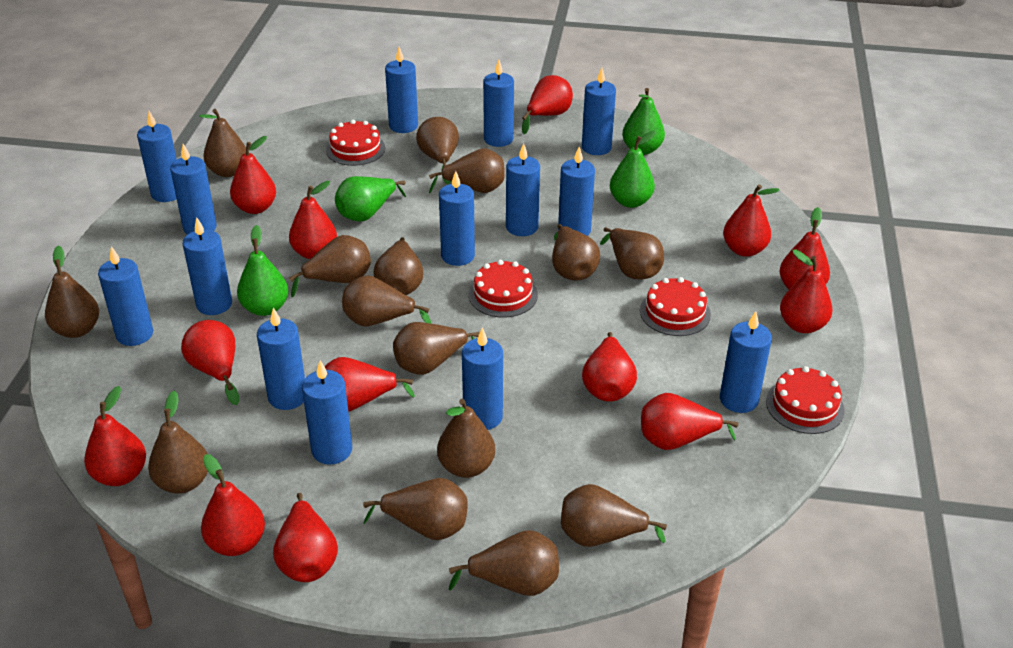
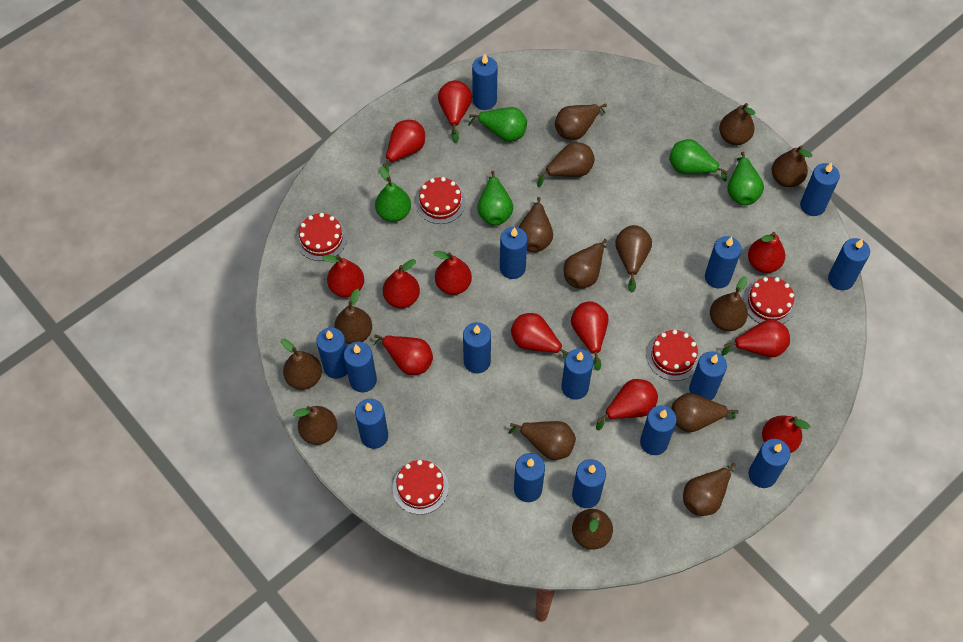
blue candle: [98,246,153,346] [137,111,177,202] [170,144,217,235] [183,217,232,315] [257,308,305,410] [302,360,352,465] [385,47,418,133] [439,171,475,266] [462,328,503,430] [483,59,514,147] [506,143,540,236] [558,147,595,236] [582,68,616,155] [720,311,772,413] = 14 -> [316,328,347,379] [344,342,377,393] [355,399,388,449] [463,322,491,373] [472,54,498,110] [500,227,528,279] [514,453,545,502] [561,349,594,400] [572,459,606,508] [640,405,677,455] [689,351,727,400] [705,236,741,288] [748,439,791,488] [800,163,840,216] [828,238,870,290] = 15
green pear: [237,225,288,316] [335,176,406,221] [610,131,655,208] [622,88,665,155] = 4 -> [375,167,411,222] [468,107,527,142] [477,171,513,225] [669,139,728,181] [728,152,764,205] = 5
red cake: [326,120,385,166] [468,260,538,318] [640,277,711,336] [766,366,844,434] = 4 -> [296,213,347,261] [392,460,449,515] [415,177,466,224] [647,330,700,381] [743,277,796,324] = 5
red pear: [84,386,146,486] [181,320,239,405] [201,454,265,556] [230,136,276,214] [273,493,338,582] [289,181,337,259] [324,357,415,412] [522,75,573,134] [582,332,637,402] [641,393,739,450] [723,184,779,257] [780,207,830,289] [780,249,832,333] = 13 -> [322,255,364,297] [374,334,433,375] [382,120,425,173] [383,259,420,308] [434,251,472,295] [438,80,472,143] [511,313,568,360] [571,301,609,371] [596,379,658,431] [721,319,790,357] [748,232,785,273] [762,416,810,453] = 12

